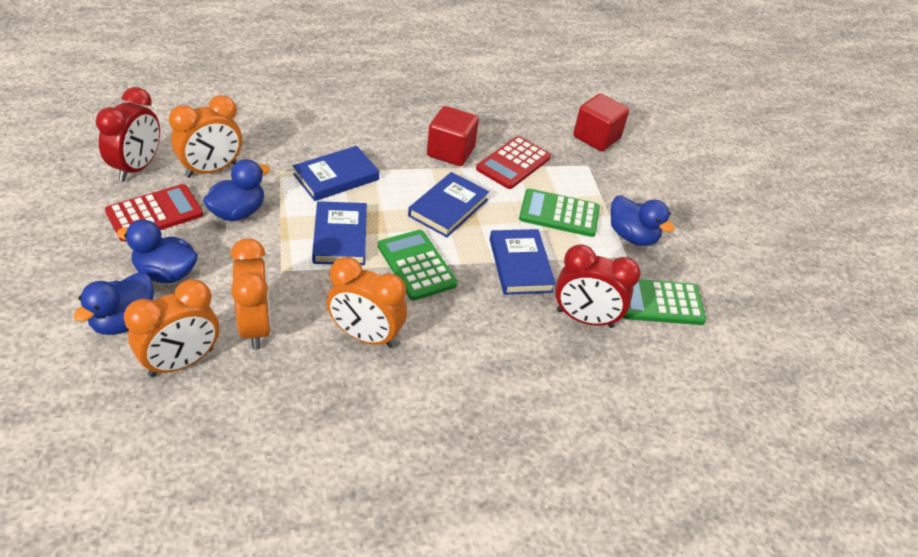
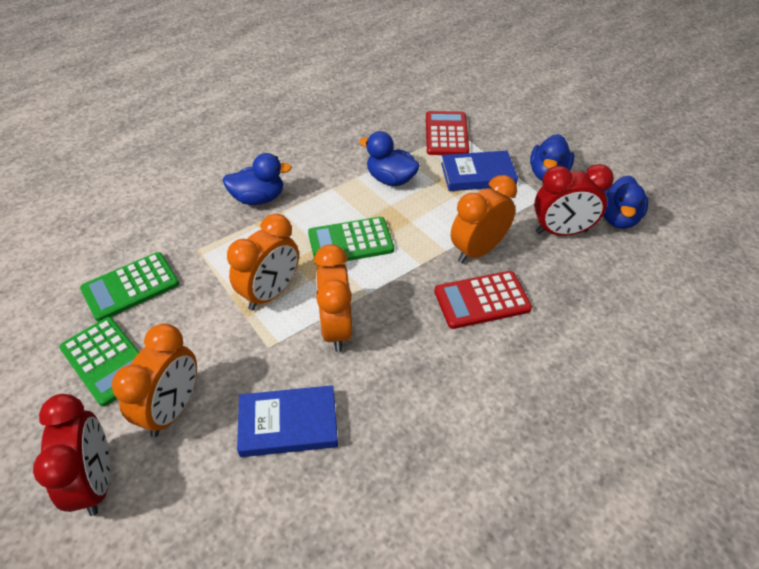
blue book: [293,146,379,201] [312,201,367,265] [408,172,489,237] [490,229,556,295] = 4 -> [237,385,338,457] [441,151,518,191] = 2
red cube: [427,106,479,166] [573,93,629,151] = 2 -> none = 0

